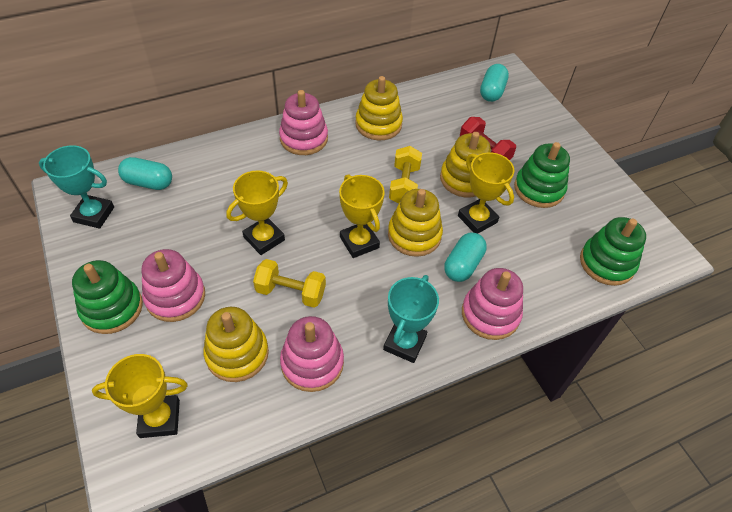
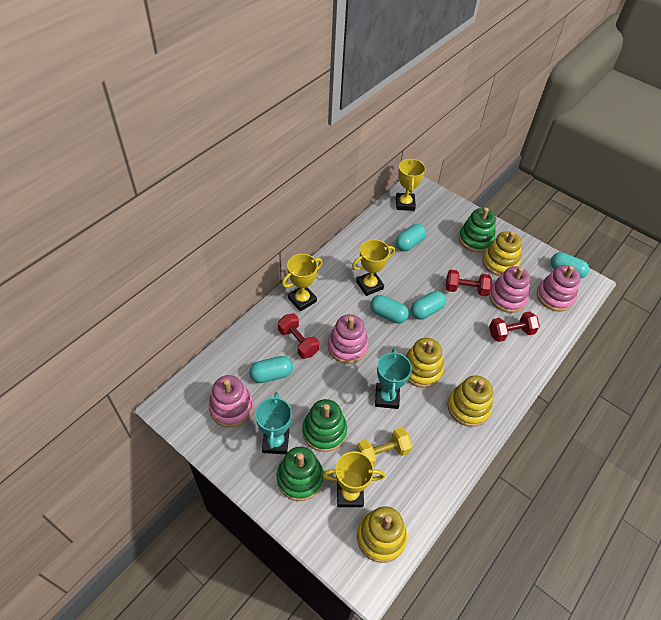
red dumbbell: [460,117,516,160] = 1 -> [278,314,319,359] [446,270,492,296] [489,311,540,342] = 3
turquoise capsule: [118,157,172,190] [444,233,487,282] [480,64,509,102] = 3 -> [249,356,293,383] [370,295,409,324] [395,224,426,251] [411,291,446,320] [551,252,589,279] = 5
yellow dumbbell: [253,259,326,308] [389,146,422,204] = 2 -> [356,428,412,466] = 1

